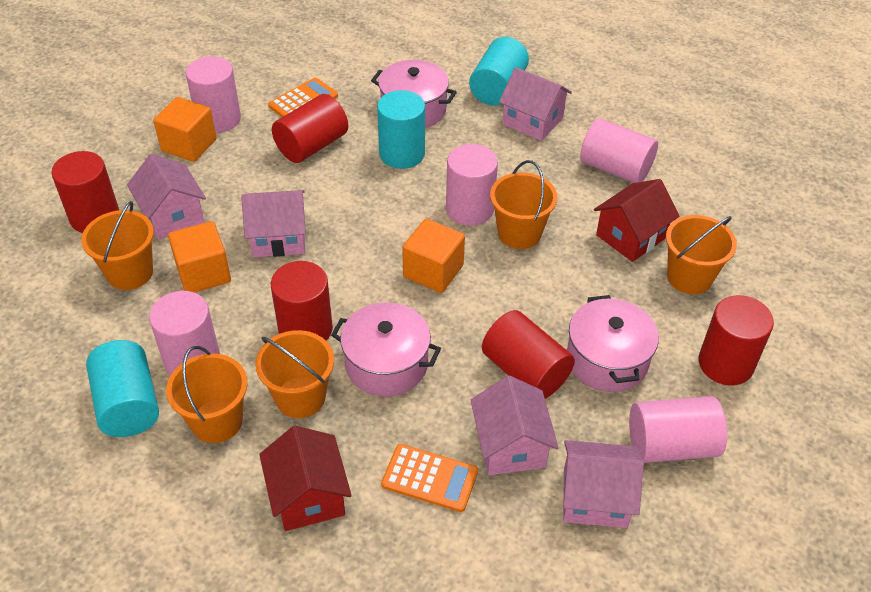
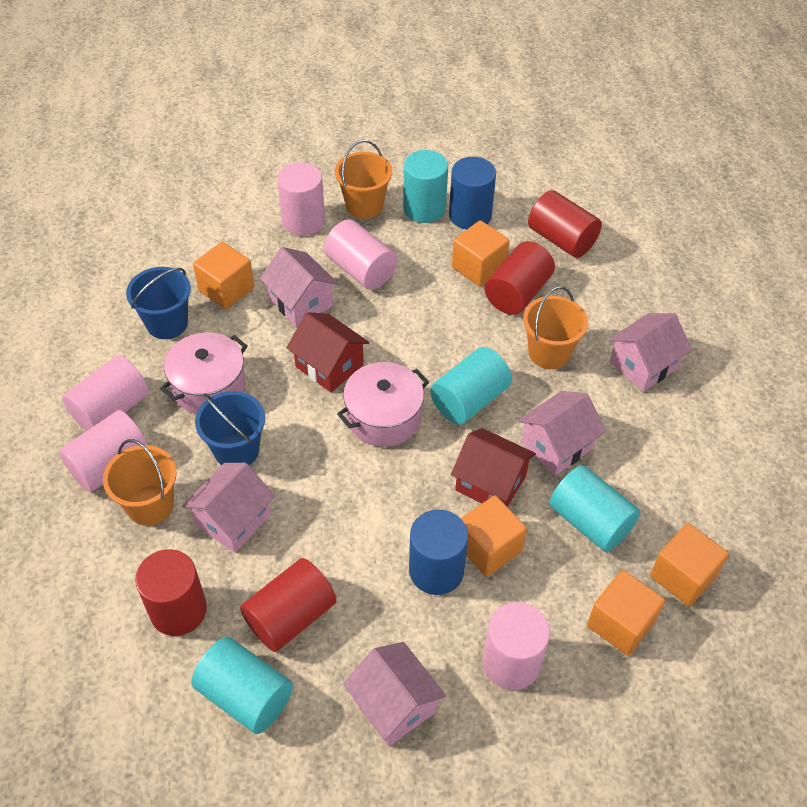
blue bucket: none = 0 -> [126,267,191,339] [195,391,265,465] = 2
blue cylinder: none = 0 -> [409,510,468,595] [449,157,496,230] = 2
orange bucket: [81,201,154,290] [166,346,248,443] [255,330,334,418] [490,160,558,249] [666,215,737,294] = 5 -> [103,439,177,526] [335,140,392,219] [523,286,588,369] = 3
orange calculator: [268,78,338,117] [381,444,478,512] = 2 -> none = 0
orange cube: [153,97,217,162] [168,221,231,293] [402,219,465,293] = 3 -> [193,242,254,309] [452,220,510,287] [461,495,527,577] [587,570,665,656] [650,523,729,606] = 5
pink pot: [331,302,441,397] [371,60,457,128] [567,295,659,392] = 3 -> [160,332,248,414] [337,362,429,447] = 2
red cylinder: [51,151,119,233] [271,261,333,341] [272,94,348,163] [482,310,575,399] [699,295,774,386] = 5 -> [135,549,207,636] [240,558,337,652] [484,241,555,315] [528,190,602,258] = 4
turquoise cylinder: [86,340,159,437] [377,90,425,169] [469,37,529,106] = 3 -> [191,637,293,734] [403,150,448,223] [430,347,512,425] [549,465,641,552] = 4

